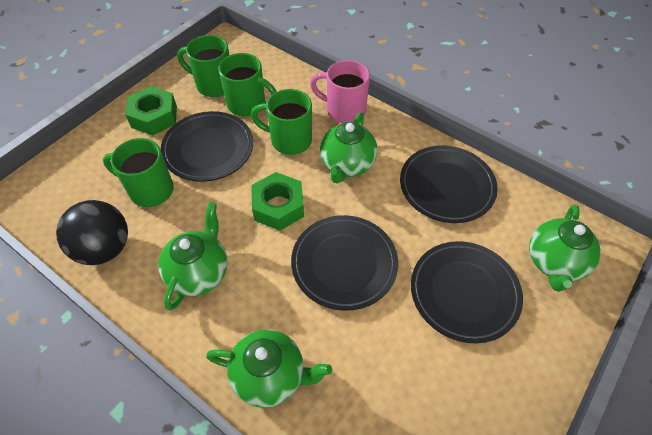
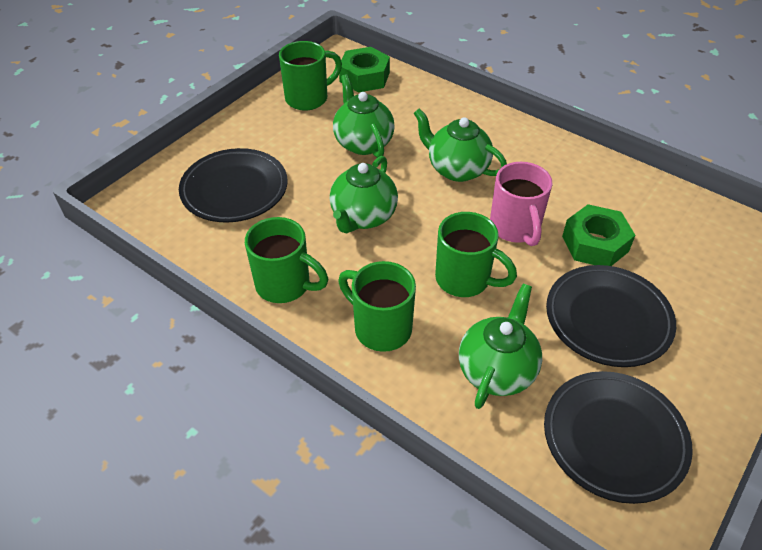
black ball: [56,200,128,265] = 1 -> none = 0
black plate: [161,111,253,182] [291,215,398,311] [400,145,498,223] [411,241,523,343] = 4 -> [179,148,288,222] [544,371,693,504] [546,265,676,367] = 3

